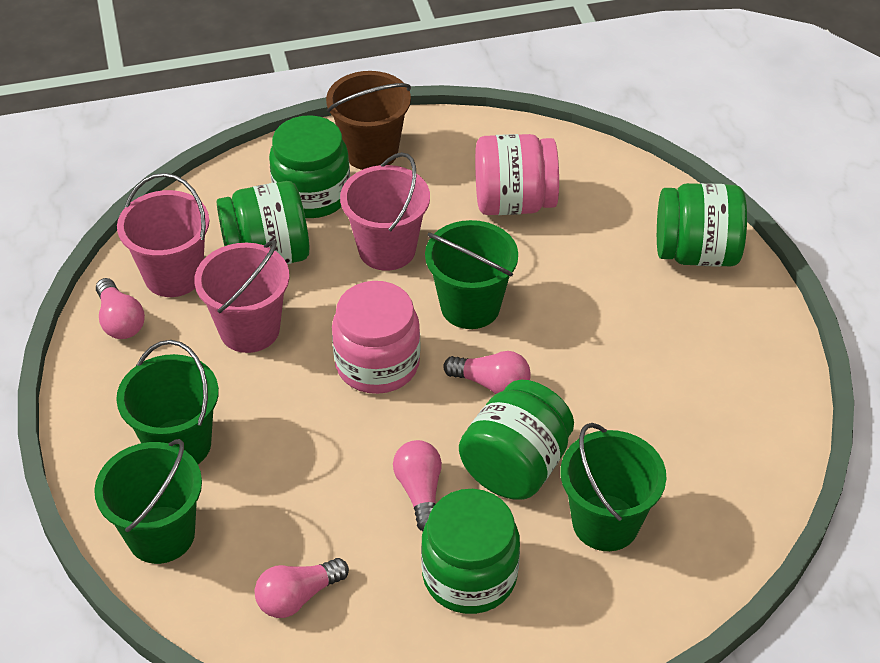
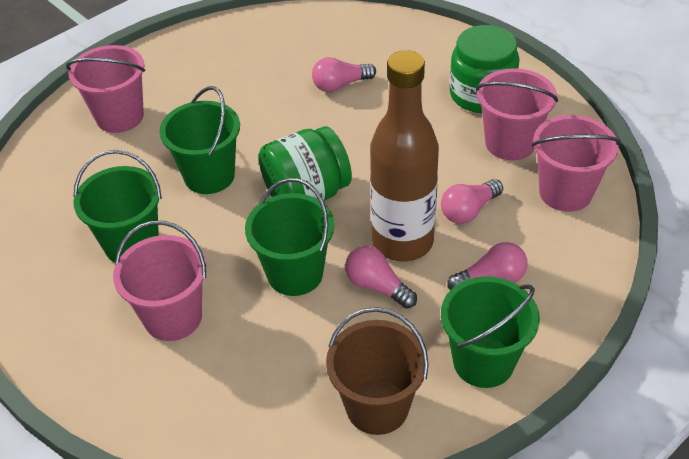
brown bottle: none = 0 -> [370,50,439,262] = 1
green jar: [217,181,309,264] [269,115,350,218] [421,489,520,614] [459,380,574,499] [657,183,747,267] = 5 -> [259,126,352,201] [449,25,520,113] = 2
pink bucket: [117,173,209,297] [194,240,289,353] [340,152,430,271] = 3 -> [66,45,145,133] [113,221,206,341] [476,68,558,161] [532,115,621,212] = 4
pink jar: [332,281,420,394] [475,134,559,215] = 2 -> none = 0

